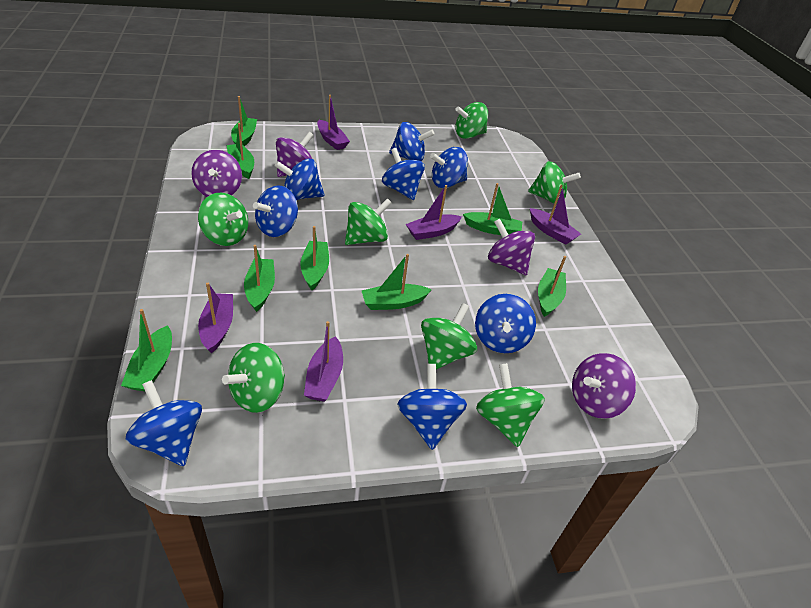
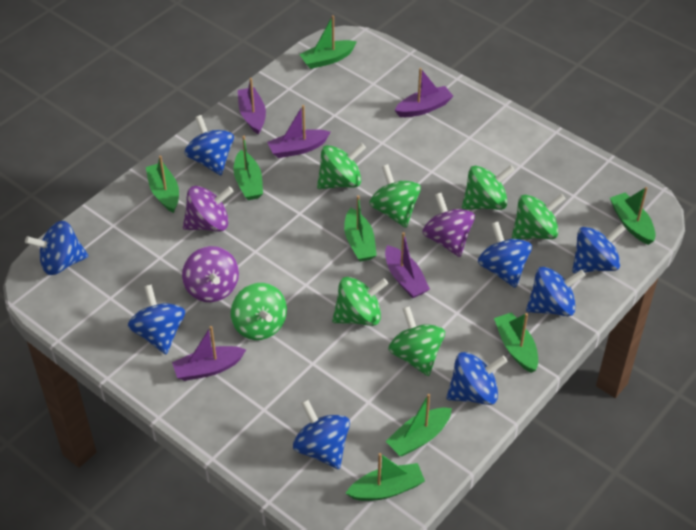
purple spinning top: [191,150,242,197] [276,132,314,177] [488,219,535,275] [572,353,636,419] = 4 -> [182,246,239,302] [183,186,234,232] [422,193,475,257] = 3

